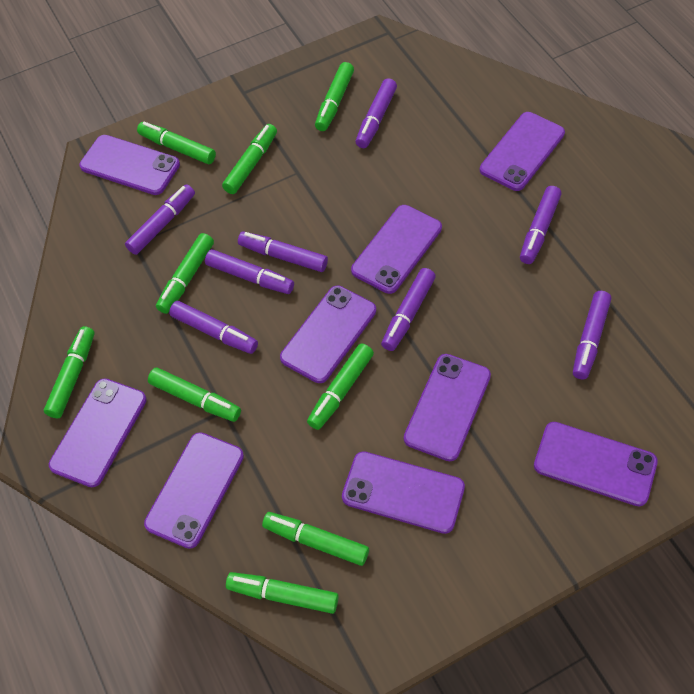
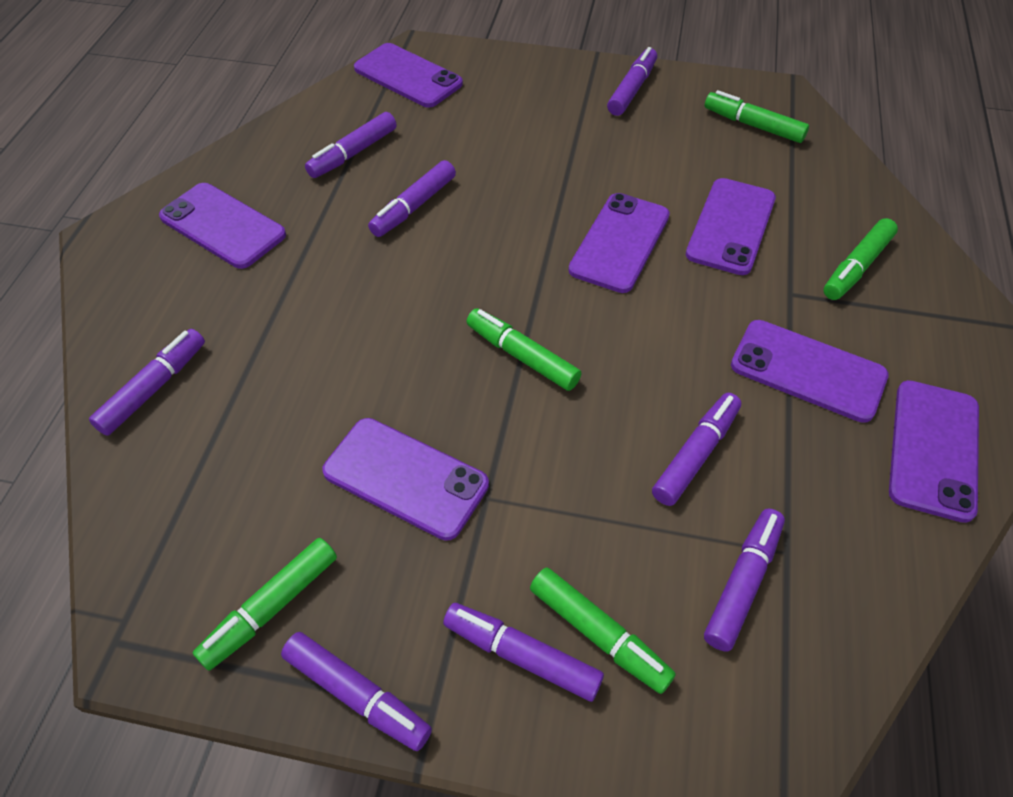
green marker: [44,326,95,418] [137,122,216,164] [148,368,241,422] [156,233,214,314] [222,124,277,194] [226,572,339,614] [262,512,369,566] [307,343,374,430] [315,62,354,131] = 9 -> [193,538,337,671] [467,308,582,391] [530,568,676,694] [705,90,809,143] [823,218,898,300] = 5
purple phone: [49,378,147,487] [80,135,180,195] [144,432,244,549] [280,286,376,383] [342,451,465,534] [351,205,442,294] [404,354,491,461] [480,112,565,191] [534,422,658,506] = 9 -> [159,183,286,269] [322,418,489,541] [354,43,463,108] [568,193,670,293] [686,178,776,275] [731,320,889,423] [889,380,979,523] = 7

